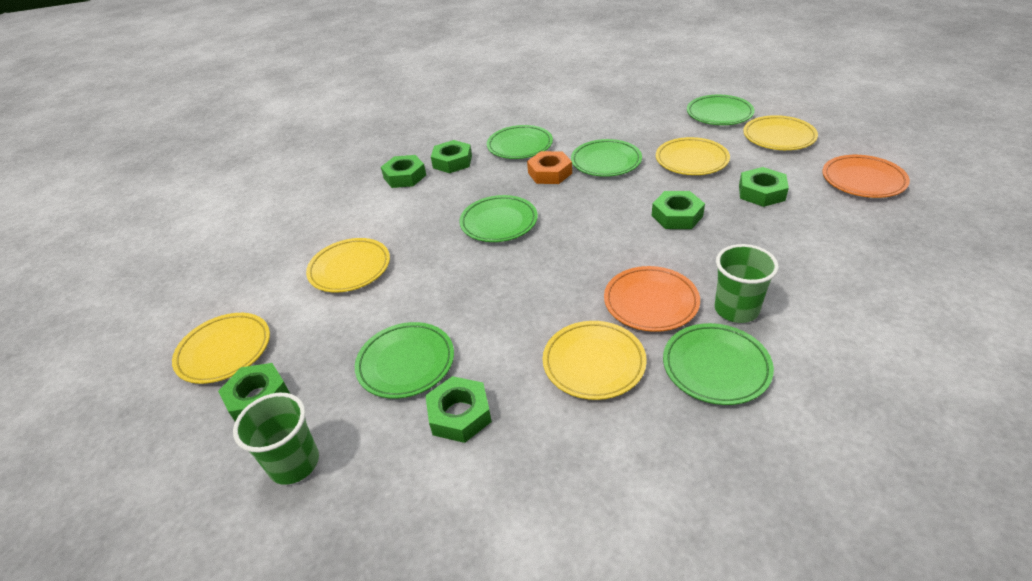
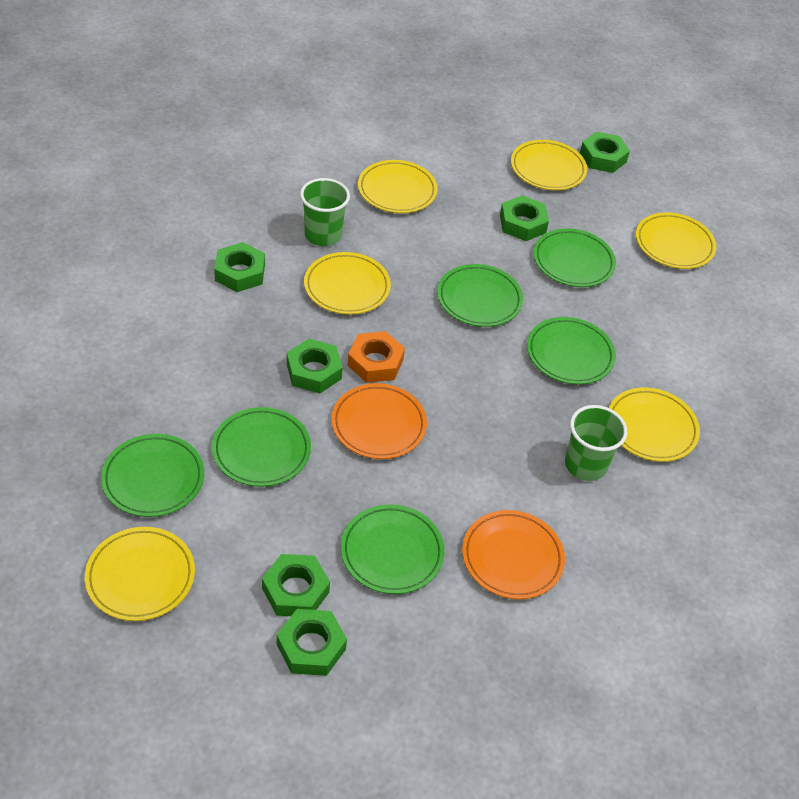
yellow plate: [172,313,270,384] [306,238,390,293] [543,321,647,400] [656,137,730,175] [743,115,818,150] = 5 -> [85,527,195,621] [304,252,391,315] [358,160,438,213] [511,140,587,190] [609,387,700,462] [636,212,716,269] = 6

